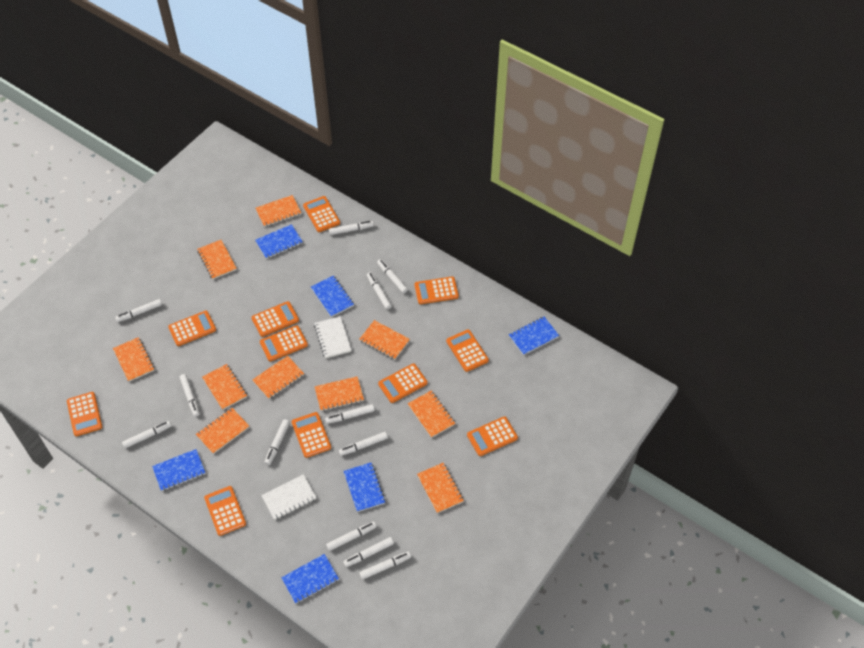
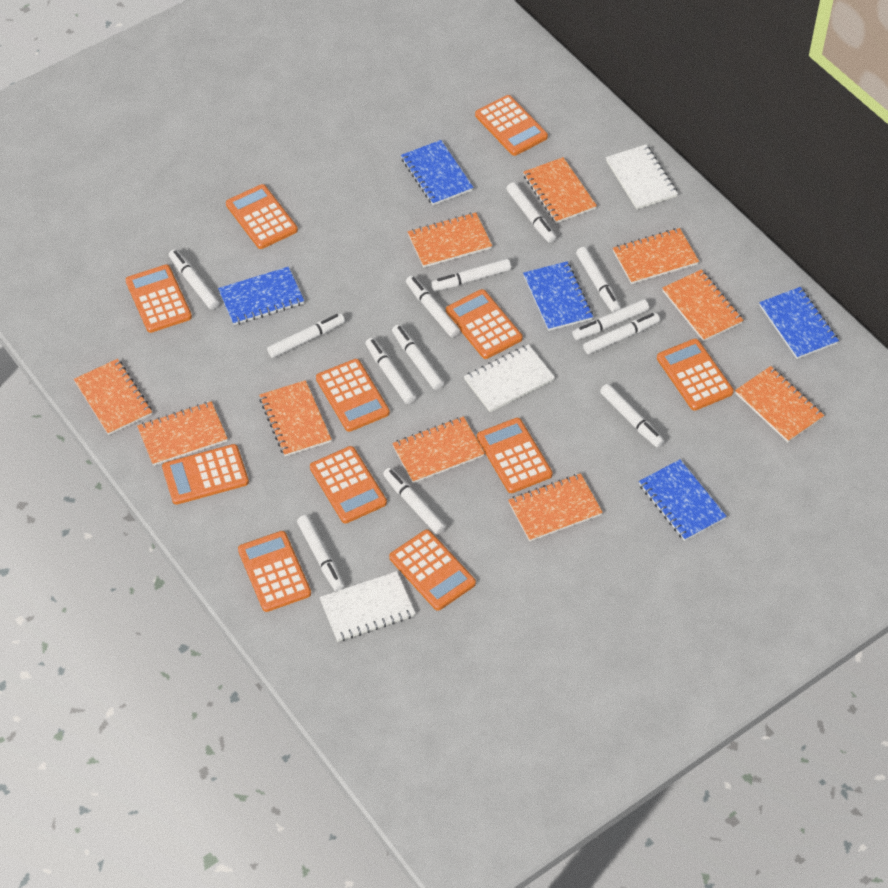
blue notebook: [152,449,206,491] [255,224,303,259] [281,554,339,604] [311,275,354,317] [344,463,386,512] [509,317,559,355] = 6 -> [218,267,304,325] [401,140,473,205] [523,261,593,331] [639,460,727,541] [759,287,839,359] = 5
white marker: [115,299,162,322] [122,421,171,448] [180,374,200,417] [264,419,290,465] [325,404,375,424] [326,521,376,551] [329,221,374,235] [339,432,388,456] [343,537,394,567] [359,552,411,580] [367,272,392,310] [377,259,408,293] = 12 -> [169,249,219,310] [267,313,345,358] [297,515,344,591] [366,338,416,404] [383,468,446,535] [392,325,444,390] [406,276,460,338] [431,258,511,291] [506,182,556,243] [572,299,649,340] [576,247,621,312] [583,313,660,354] [600,384,664,448] = 13
white notebook: [261,475,316,520] [314,316,352,359] = 2 -> [319,571,416,642] [464,344,555,412] [606,144,678,209] = 3

